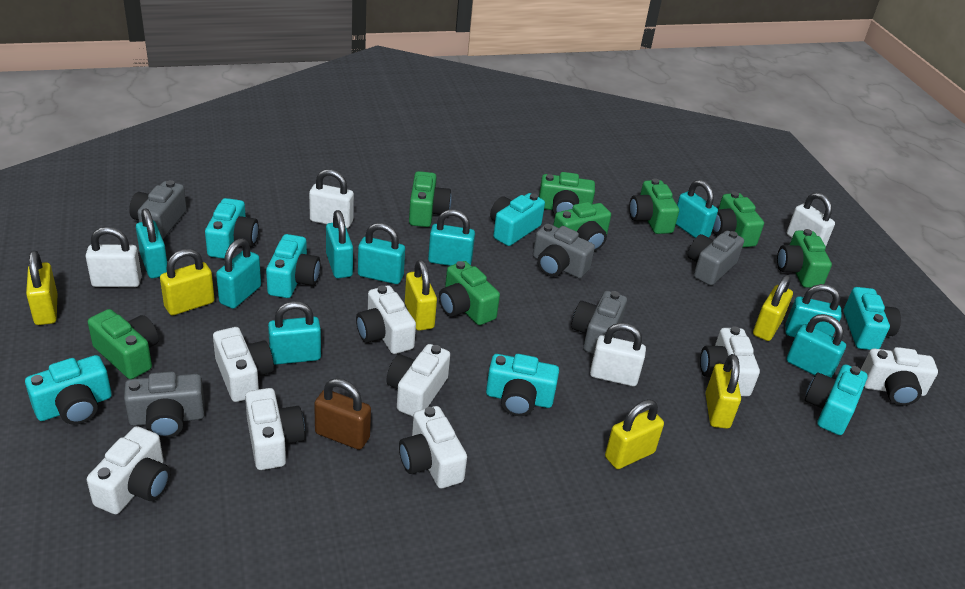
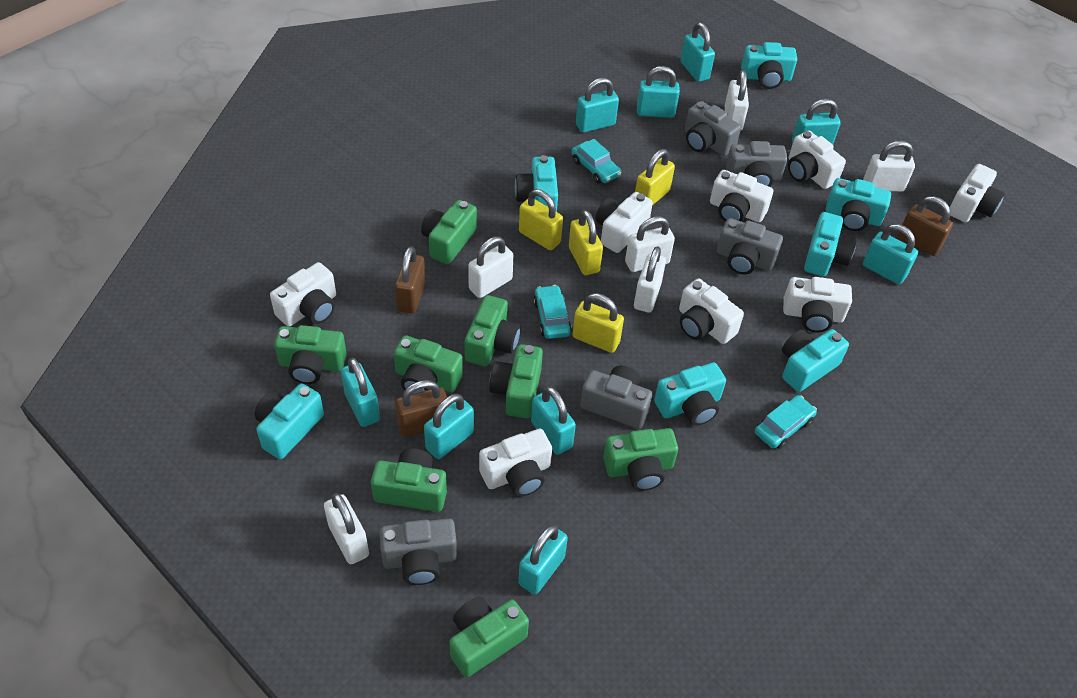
brown padlock: [314,378,371,450] = 1 -> [395,246,426,314] [395,380,447,438] [898,196,953,256] = 3
turquoise car: none = 0 -> [533,285,572,339] [571,139,621,184] [755,395,817,449] = 3
white padlock: [86,227,142,287] [309,169,354,228] [590,323,646,386] [787,192,835,246] = 4 -> [324,493,369,564] [468,237,513,298] [625,216,675,272] [634,246,666,313] [725,70,749,130] [863,140,915,192] = 6
yellow padlock: [26,251,57,325] [160,249,215,315] [405,260,437,331] [605,399,664,469] [705,354,741,429] [753,275,793,341] = 6 -> [519,189,563,250] [569,210,603,275] [573,293,624,353] [635,149,675,205] = 4

